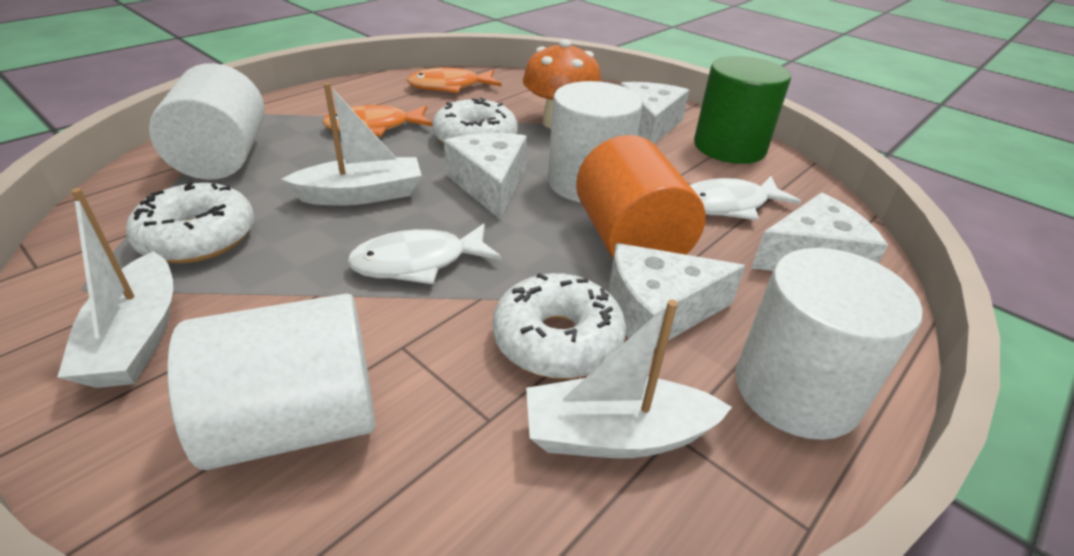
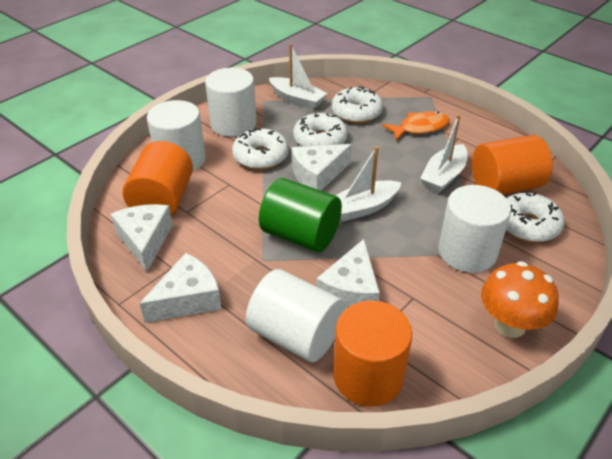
orange cylinder: [576,135,706,258] = 1 -> [122,141,193,216] [333,301,412,407] [472,135,552,194] = 3
orange fish: [322,105,433,137] [406,67,502,93] = 2 -> [382,111,450,141] = 1
white donut: [126,182,254,263] [433,97,518,144] [493,273,626,379] = 3 -> [232,128,289,170] [293,113,348,147] [332,86,383,123] [506,192,565,242] = 4
white fish: [347,224,502,284] [690,176,801,220] = 2 -> none = 0

